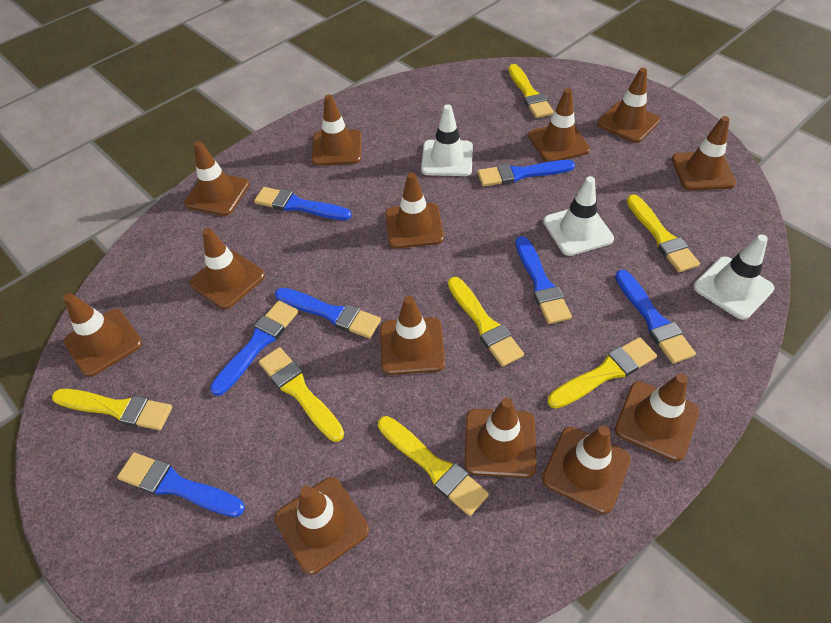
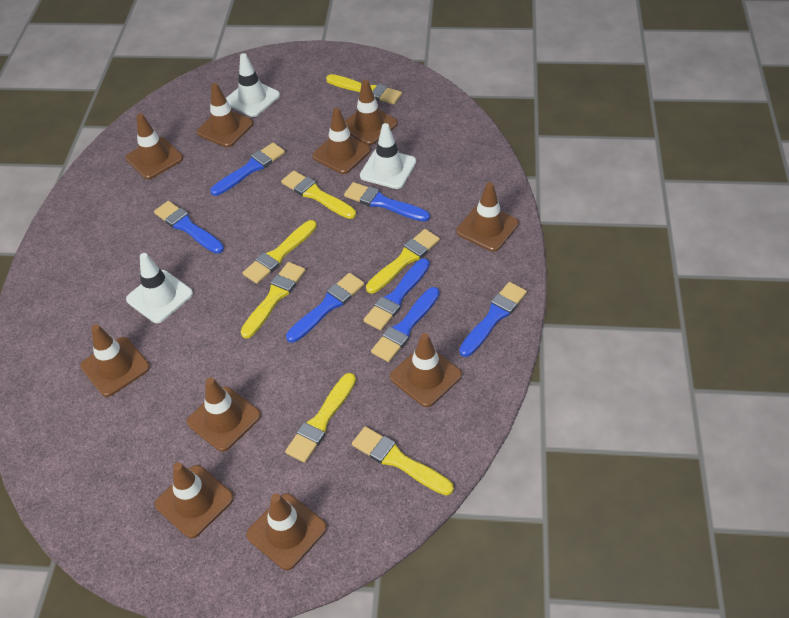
brown traffic cone: [63,293,142,377] [184,141,250,216] [190,228,265,309] [274,477,369,575] [312,95,362,166] [380,296,445,375] [385,173,444,248] [465,398,537,478] [528,88,590,162] [542,425,631,514] [597,68,660,143] [615,373,699,461] [672,116,736,190] = 13 -> [80,324,150,397] [125,113,183,179] [155,462,234,538] [187,377,261,452] [197,83,254,147] [246,493,327,570] [312,108,371,174] [345,80,398,145] [390,333,462,407] [456,182,519,252] = 10

